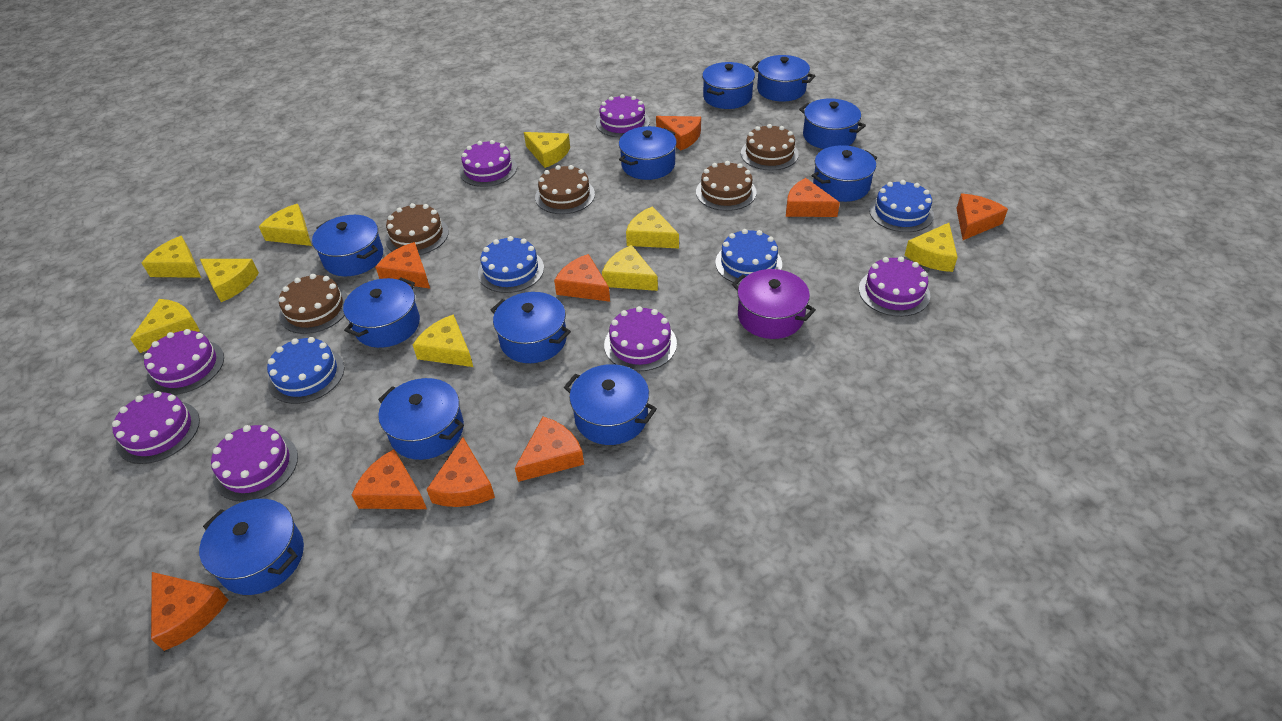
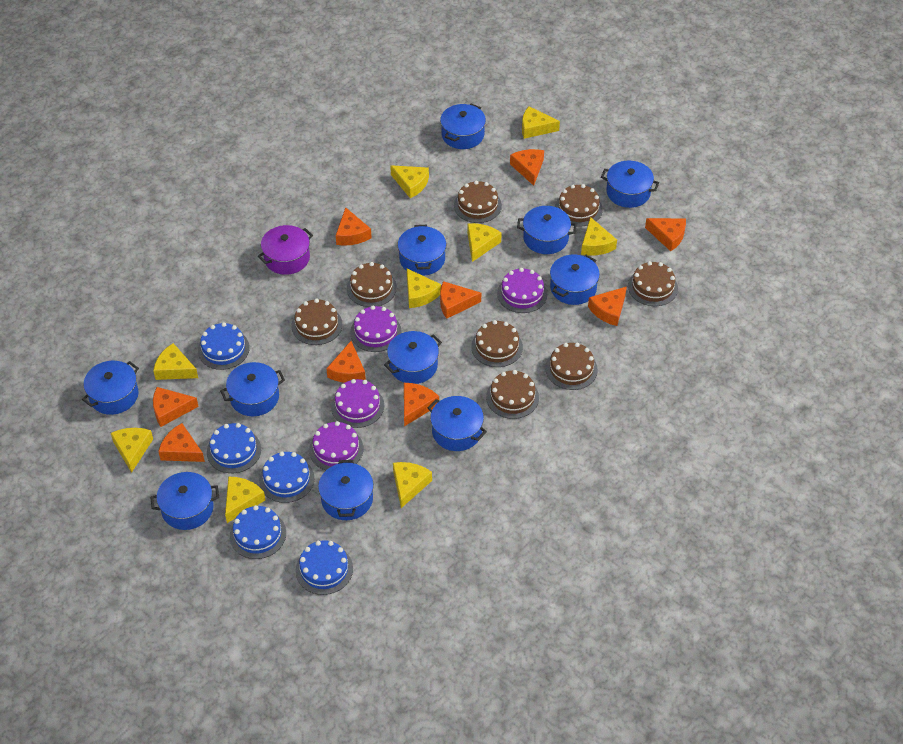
blue cake: [267,337,345,404] [478,236,544,293] [715,229,782,285] [869,180,934,232] = 4 -> [198,322,250,370] [207,423,261,473] [230,505,286,559] [259,451,315,503] [296,540,353,595] = 5
brown cake: [279,274,348,334] [385,203,449,255] [535,165,595,214] [696,161,757,211] [741,124,799,170] = 5 -> [291,299,342,345] [347,262,397,307] [454,181,502,223] [471,320,523,367] [486,370,539,419] [546,343,598,390] [555,184,603,227] [628,261,678,306] = 8
purple cake: [112,391,200,464] [144,329,224,395] [211,425,298,501] [459,140,517,187] [596,94,650,137] [604,306,677,371] [859,257,930,317] = 7 -> [309,421,363,470] [331,379,384,428] [350,306,402,352] [497,268,547,313] = 4

